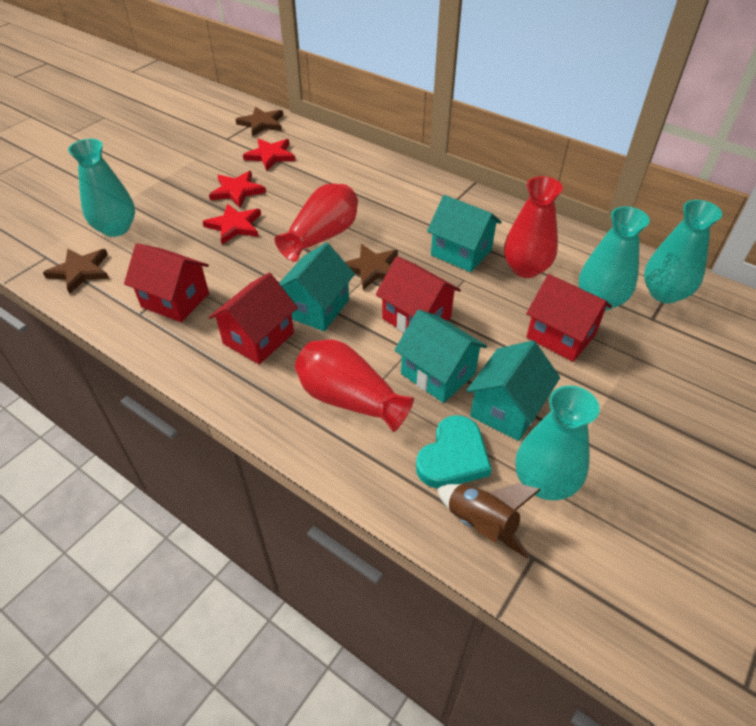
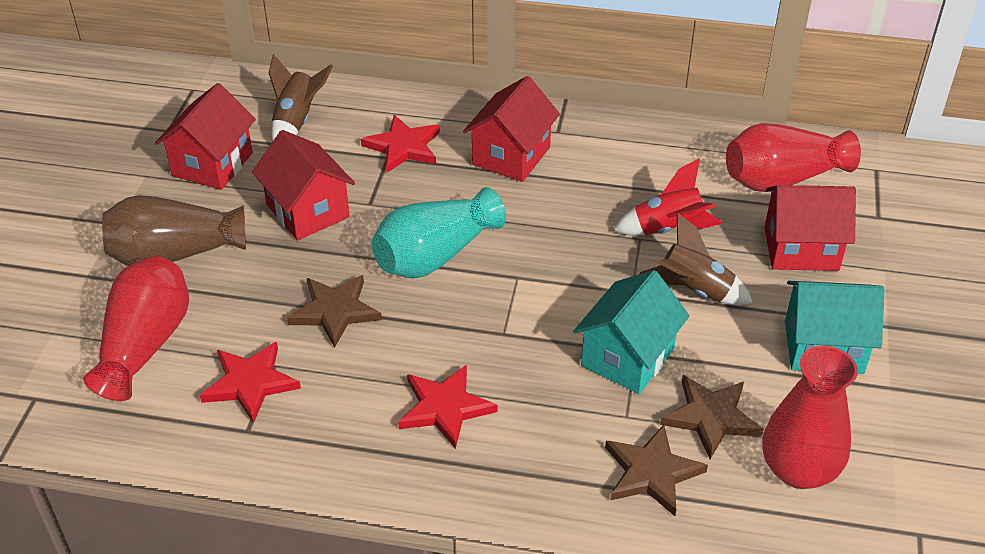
brown rocket: [437,483,541,558] = 1 -> [269,54,333,142] [640,213,753,305] = 2
brown vase: none = 0 -> [102,195,246,266] = 1
red rocket: none = 0 -> [613,159,723,235] = 1
turquoise heart: [416,415,492,488] = 1 -> none = 0
turquoise house: [279,243,355,331] [395,310,487,403] [427,195,502,272] [466,340,560,441] = 4 -> [573,270,690,394] [785,281,885,374] = 2
turquoise vase: [68,139,135,237] [515,385,600,500] [579,206,650,311] [644,200,722,303] = 4 -> [372,187,506,278] = 1

